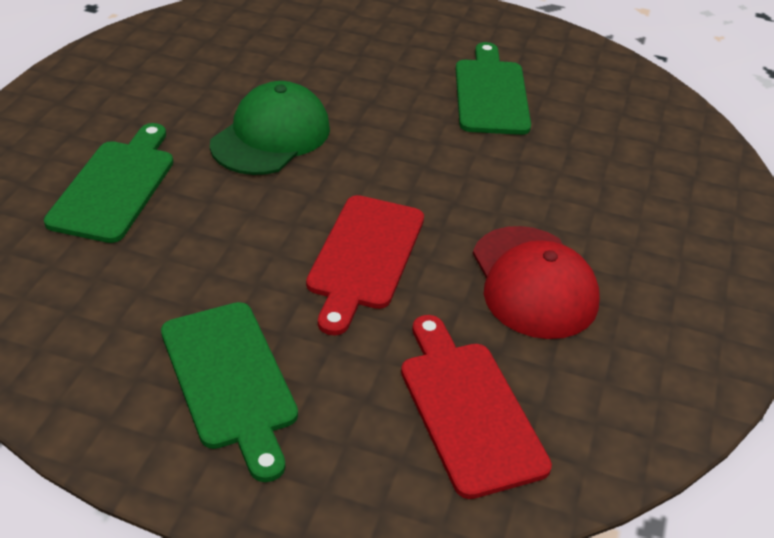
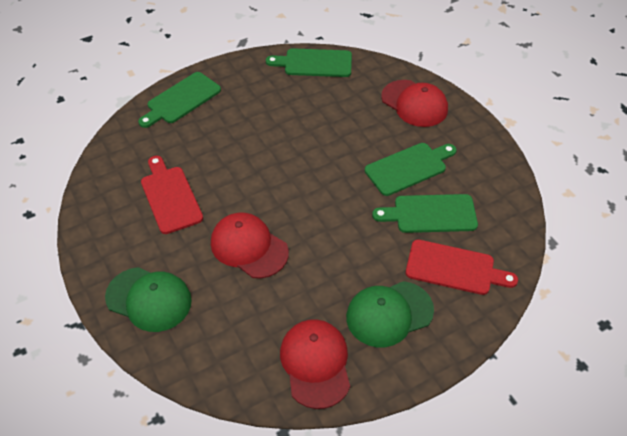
green cap: [210,81,330,175] = 1 -> [105,267,192,332] [346,281,434,347] = 2
green cutting board: [44,123,173,243] [161,302,298,482] [456,42,531,135] = 3 -> [138,72,221,128] [266,48,352,77] [365,143,457,196] [372,194,478,233] = 4
red cap: [473,226,600,339] = 1 -> [211,213,289,279] [280,319,350,409] [381,80,448,127] = 3

